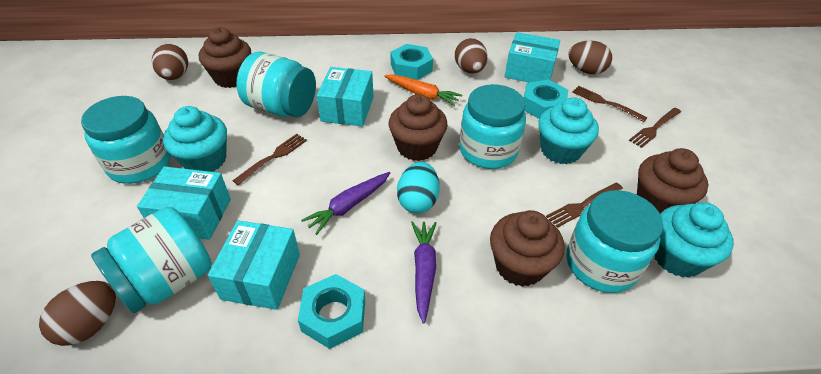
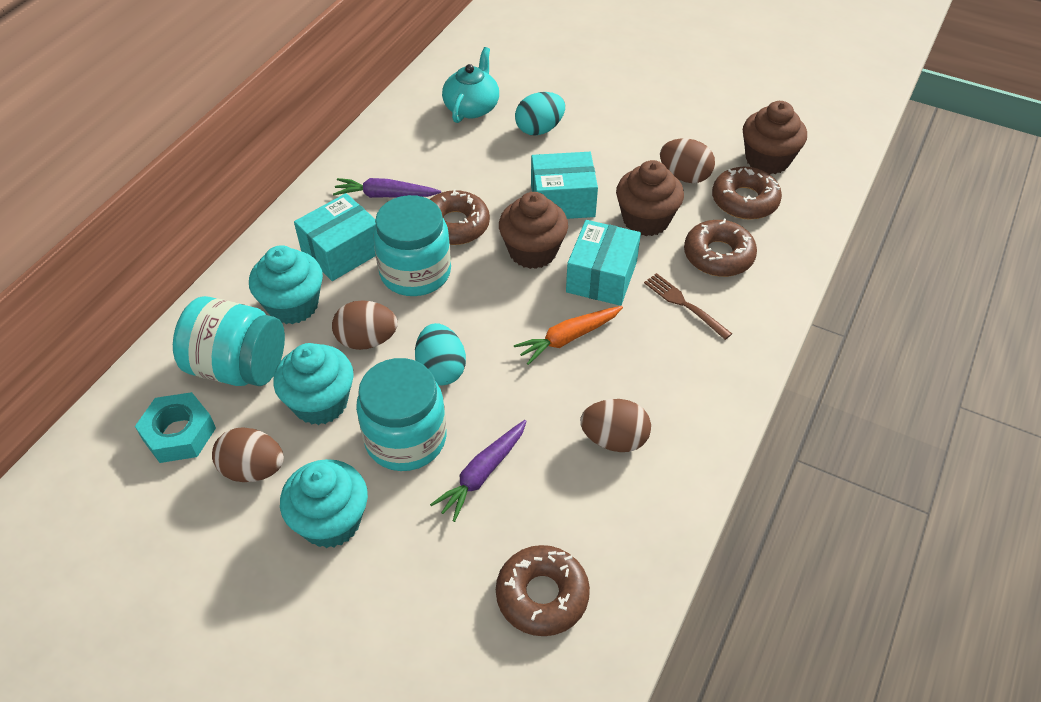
brown cupcake: [199,27,251,88] [389,94,448,161] [490,210,564,287] [637,148,708,213] = 4 -> [499,192,568,269] [616,160,684,236] [743,101,807,174] = 3
brown donut: none = 0 -> [429,189,490,245] [496,545,590,636] [684,219,757,277] [712,167,782,219] = 4
brown fork: [232,134,307,185] [546,183,623,228] [572,86,647,122] [629,108,681,148] = 4 -> [644,273,732,340] = 1
turquoise box: [137,166,231,240] [208,220,300,310] [317,67,374,126] [504,32,560,82] = 4 -> [294,193,376,281] [531,152,598,219] [566,220,641,306] = 3
turquoise egg: [397,162,440,213] = 1 -> [415,323,466,385] [515,92,565,136] = 2
turquoise jar: [81,96,171,184] [91,207,212,313] [236,52,316,117] [459,84,526,169] [567,190,663,293] = 5 -> [173,296,285,386] [356,358,446,471] [373,195,451,296] = 3
turquoise nut: [298,274,365,349] [390,44,433,80] [524,80,568,119] = 3 -> [135,392,216,463] = 1
turquoise teapot: none = 0 -> [442,47,499,123] = 1

